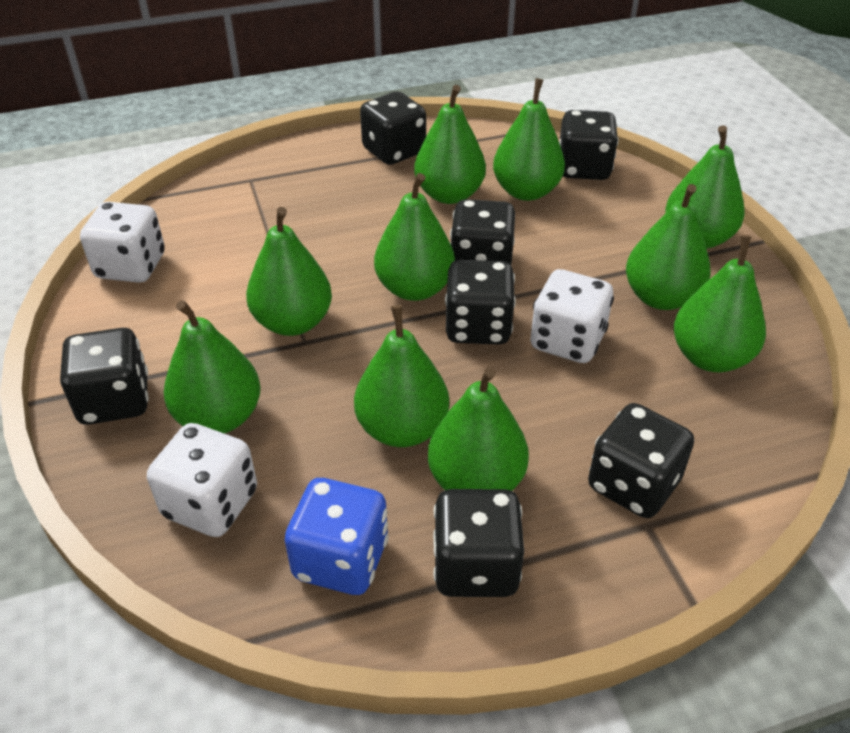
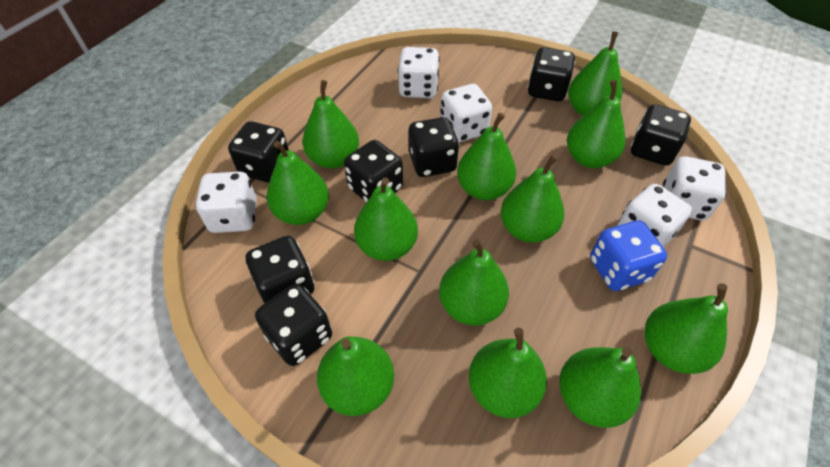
green pear: [164,300,261,433] [246,207,332,336] [354,305,449,447] [374,173,455,301] [414,85,486,204] [428,367,529,491] [493,78,565,201] [626,184,711,310] [665,125,745,248] [674,235,766,372] = 10 -> [267,141,329,225] [302,80,359,169] [317,337,394,416] [354,177,418,261] [439,239,509,325] [457,113,516,200] [469,328,547,418] [501,154,564,243] [559,347,641,428] [567,80,625,168] [568,31,622,116] [645,284,728,374] = 12
white dice: [80,202,165,283] [147,423,257,537] [530,269,614,363] = 3 -> [195,172,257,233] [398,47,440,98] [440,84,492,142] [617,184,692,247] [663,156,727,220] = 5

